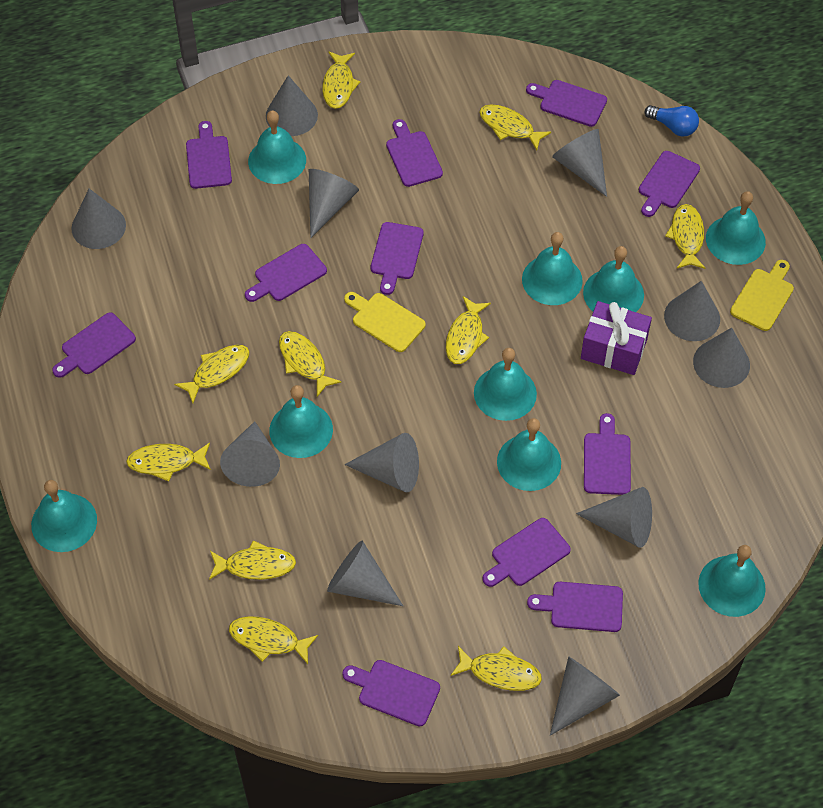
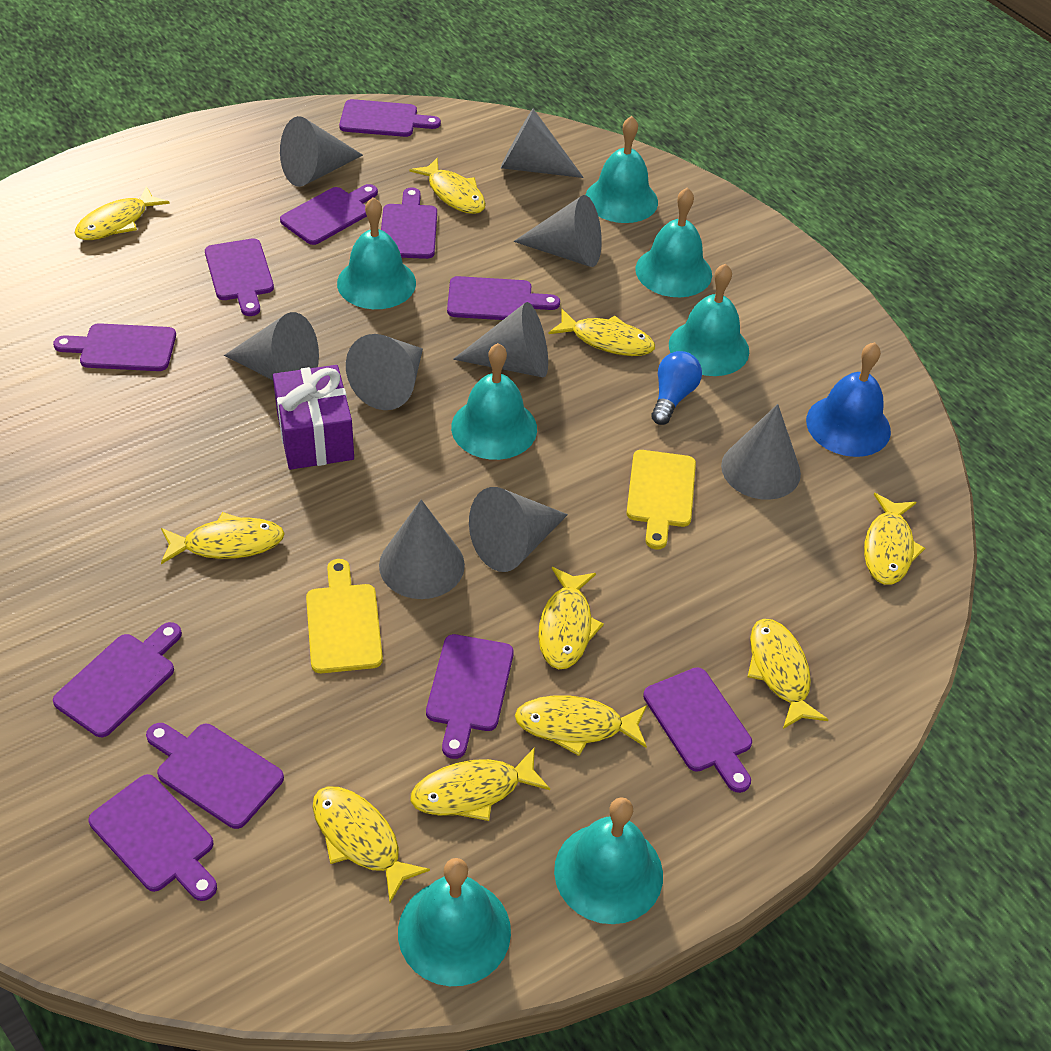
blue bell: none = 0 -> [806,342,891,457] = 1
grey cone: [71,188,126,249] [220,421,280,487] [266,75,318,136] [309,169,359,238] [327,540,403,606] [344,433,419,493] [550,656,620,736] [552,129,607,197] [576,487,652,548] [664,281,720,341] [693,327,750,388] = 11 -> [224,312,319,380] [280,116,363,187] [346,334,423,410] [379,500,465,599] [453,302,548,377] [469,487,568,572] [501,109,584,178] [513,195,602,267] [721,404,801,500] = 9
turquoise bell: [31,480,97,552] [248,110,306,184] [269,385,333,458] [474,348,537,421] [497,418,561,491] [522,232,583,305] [583,246,644,312] [698,545,766,617] [706,191,766,265] = 9 -> [337,197,416,309] [398,858,511,986] [451,343,537,460] [554,797,663,924] [585,116,658,223] [635,187,712,297] [669,263,749,376] = 7

